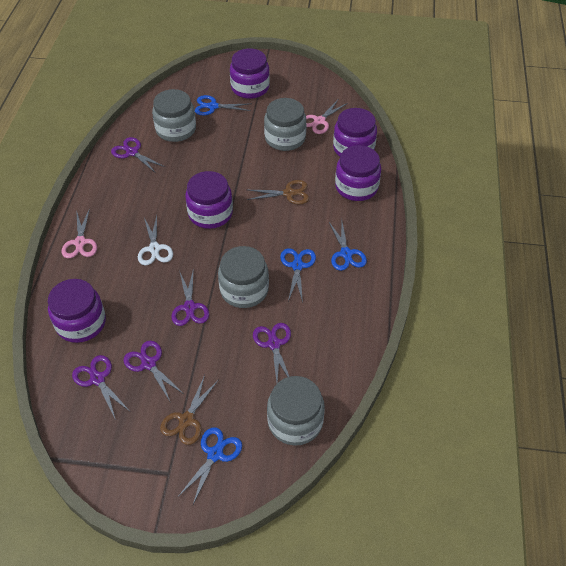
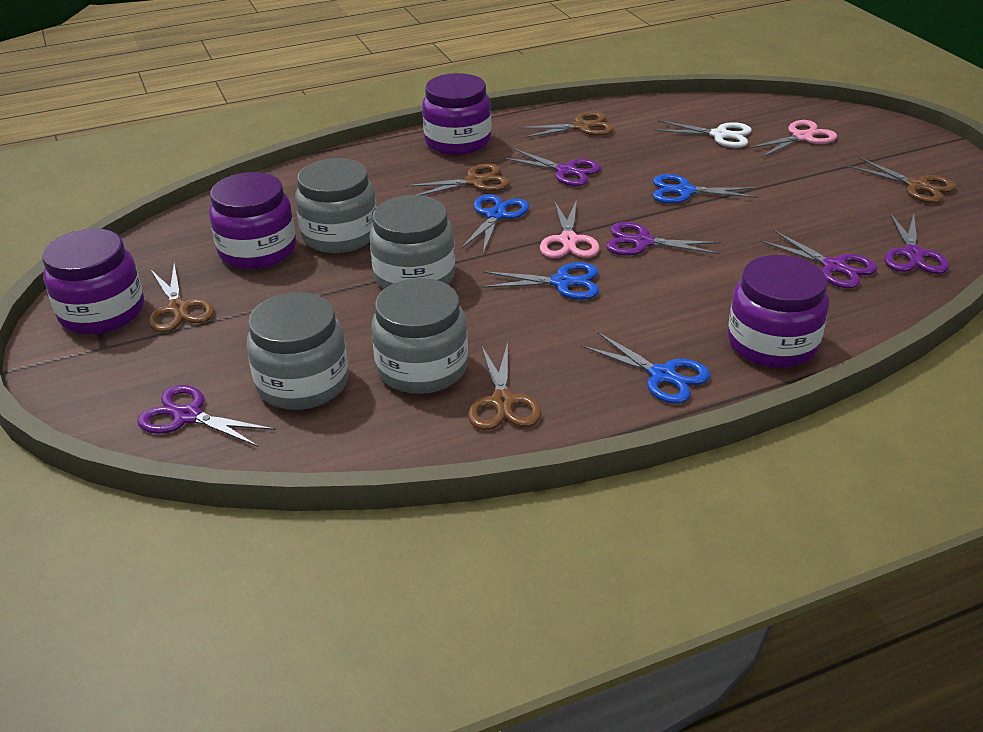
brown scissors: [160,375,218,445] [247,180,309,204] = 2 -> [149,263,215,332] [405,164,510,196] [468,343,542,430] [518,111,614,138] [848,157,956,203] = 5
purple jar: [48,279,106,343] [185,171,233,229] [230,49,270,99] [333,108,377,157] [335,145,381,201] = 5 -> [42,228,144,334] [209,172,296,269] [422,73,492,155] [728,255,829,368] = 4

